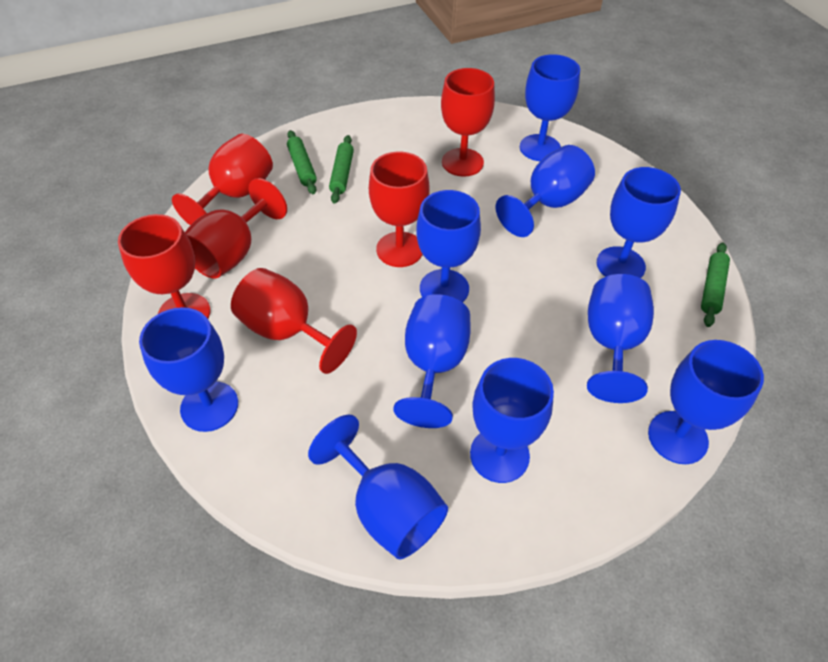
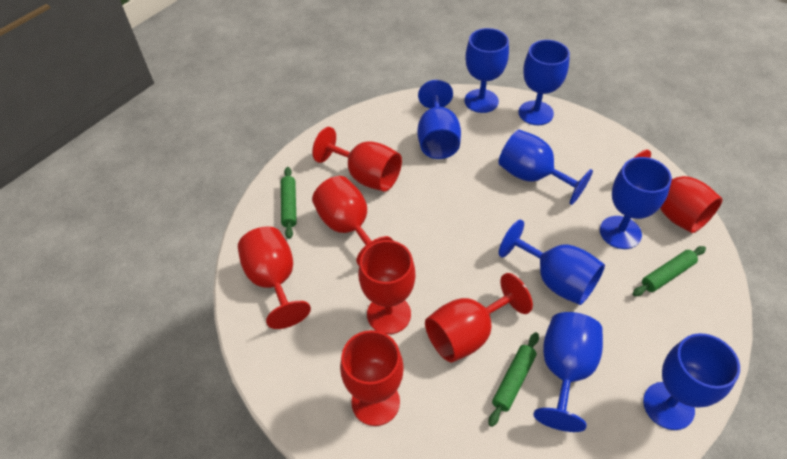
blue goblet: [139,307,238,432] [308,414,448,559] [393,294,471,428] [416,190,481,302] [470,358,554,483] [495,145,595,237] [520,54,580,161] [587,274,654,403] [597,167,681,278] [648,340,764,464] = 10 -> [418,80,461,159] [464,28,509,113] [498,130,593,205] [499,219,605,305] [519,40,570,125] [533,312,603,432] [600,157,672,249] [643,333,740,430] = 8
red goblet: [118,214,210,319] [172,134,273,226] [185,178,287,279] [231,268,357,374] [369,152,429,267] [441,68,495,177] = 6 -> [238,226,311,329] [312,127,402,192] [312,176,393,266] [340,330,404,426] [359,240,415,334] [425,273,533,362] [634,150,723,233] = 7

